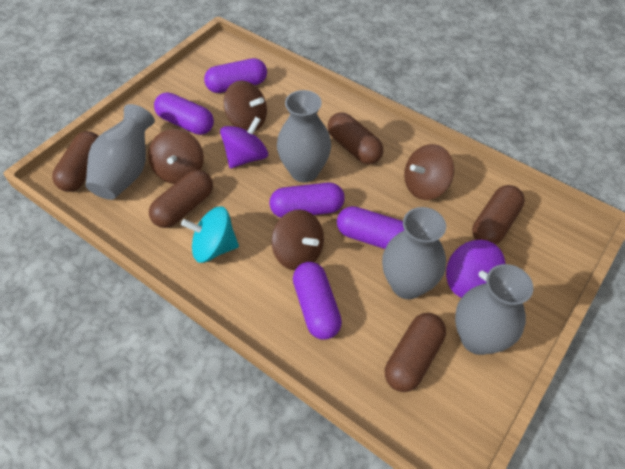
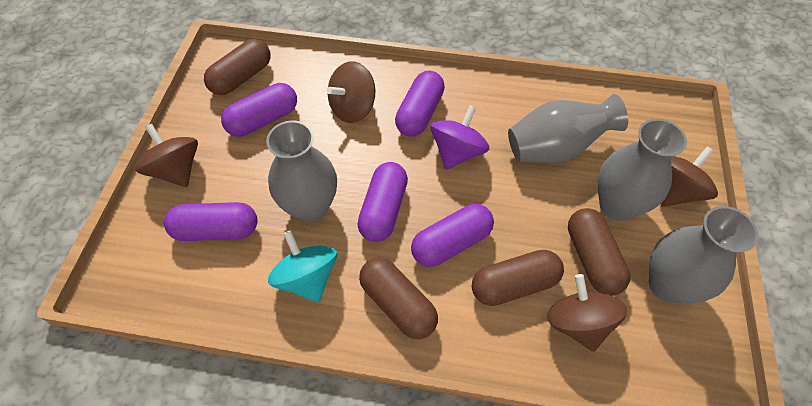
brown capsule: [52,131,98,192] [149,170,213,228] [328,112,383,164] [385,313,446,392] [472,185,525,245] = 5 -> [204,39,271,95] [359,258,438,339] [472,250,564,306] [568,208,630,296] = 4
purple spinning top: [220,117,268,168] [446,240,505,298] = 2 -> [430,105,489,170] = 1

